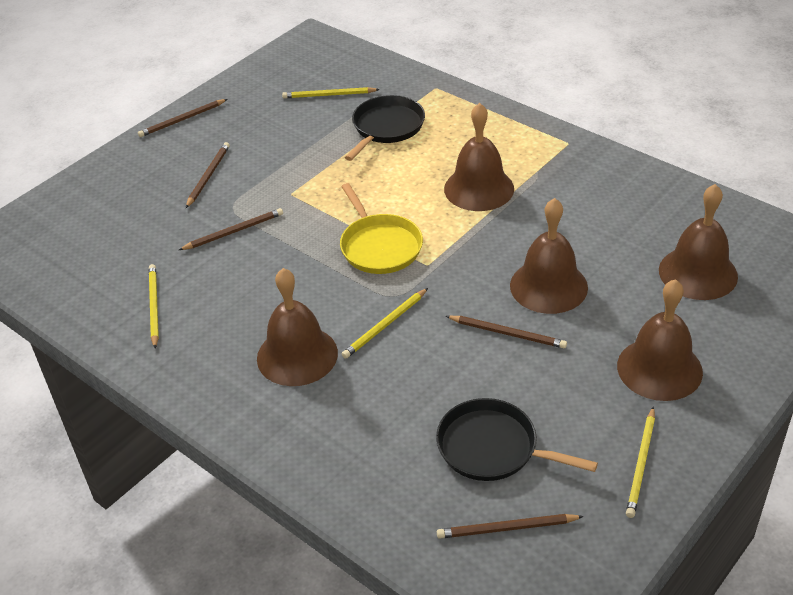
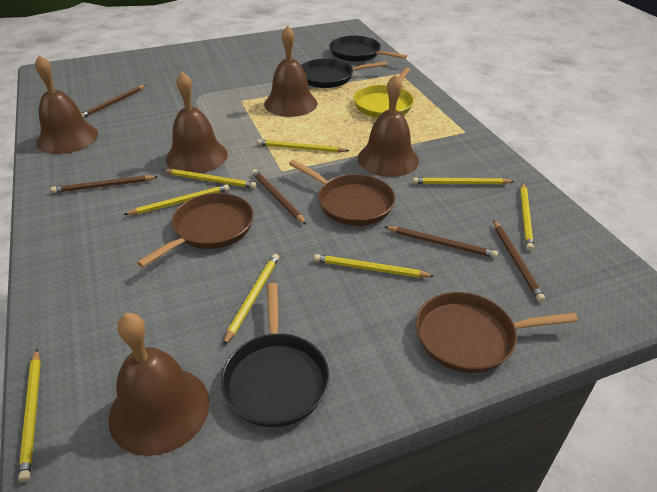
black pan: [345,95,425,161] [436,398,598,481] = 2 -> [221,283,329,427] [301,58,387,88] [329,36,407,62] = 3
brown pan: none = 0 -> [137,193,254,268] [289,160,395,226] [416,292,578,373] = 3
yellow pencil: [149,264,159,348] [282,87,380,98] [342,288,428,359] [626,406,655,518] = 4 -> [18,349,41,482] [123,185,230,215] [162,169,256,189] [223,254,279,346] [257,140,349,153] [314,254,434,278] [413,177,515,184] [520,183,534,251] = 8

